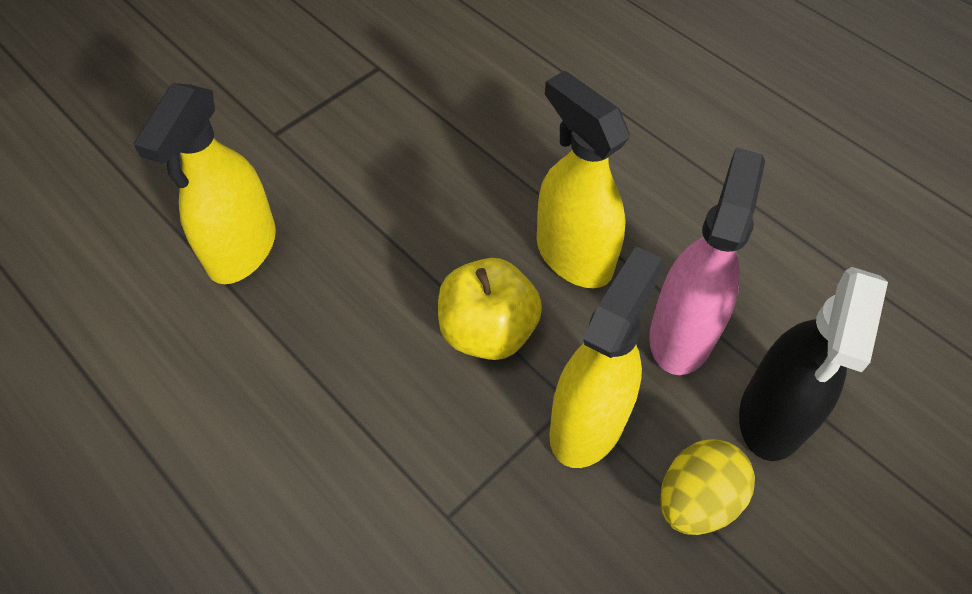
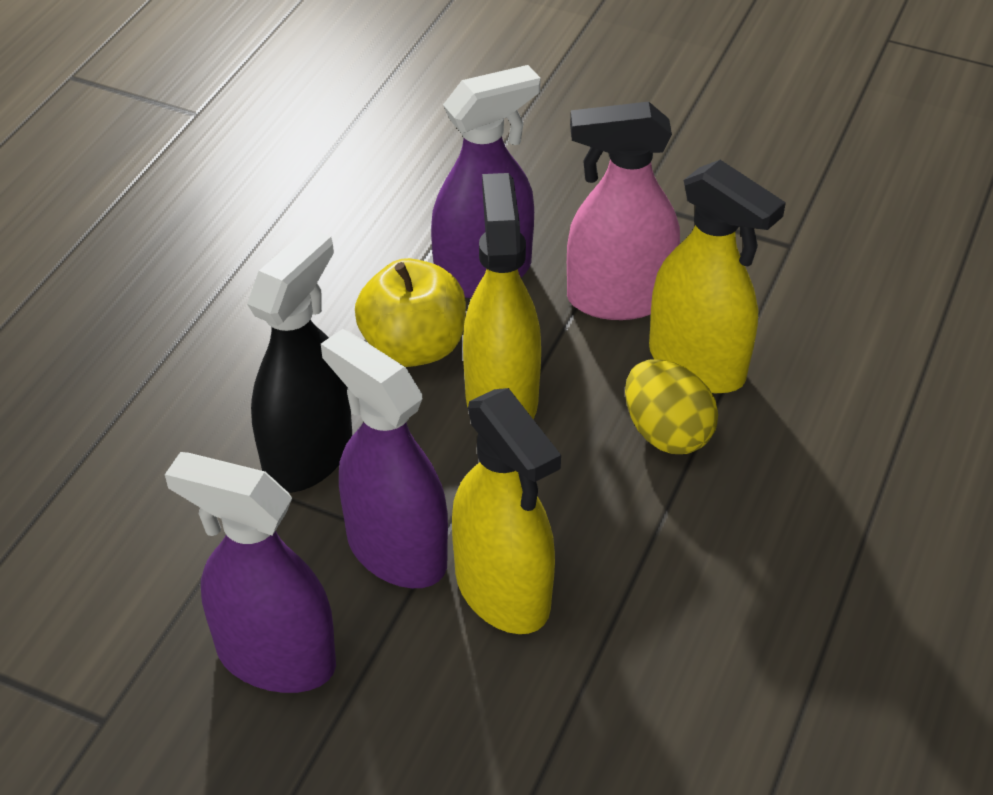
purple spray bottle: none = 0 -> [165,452,336,693] [321,329,448,588] [431,65,541,298] = 3

